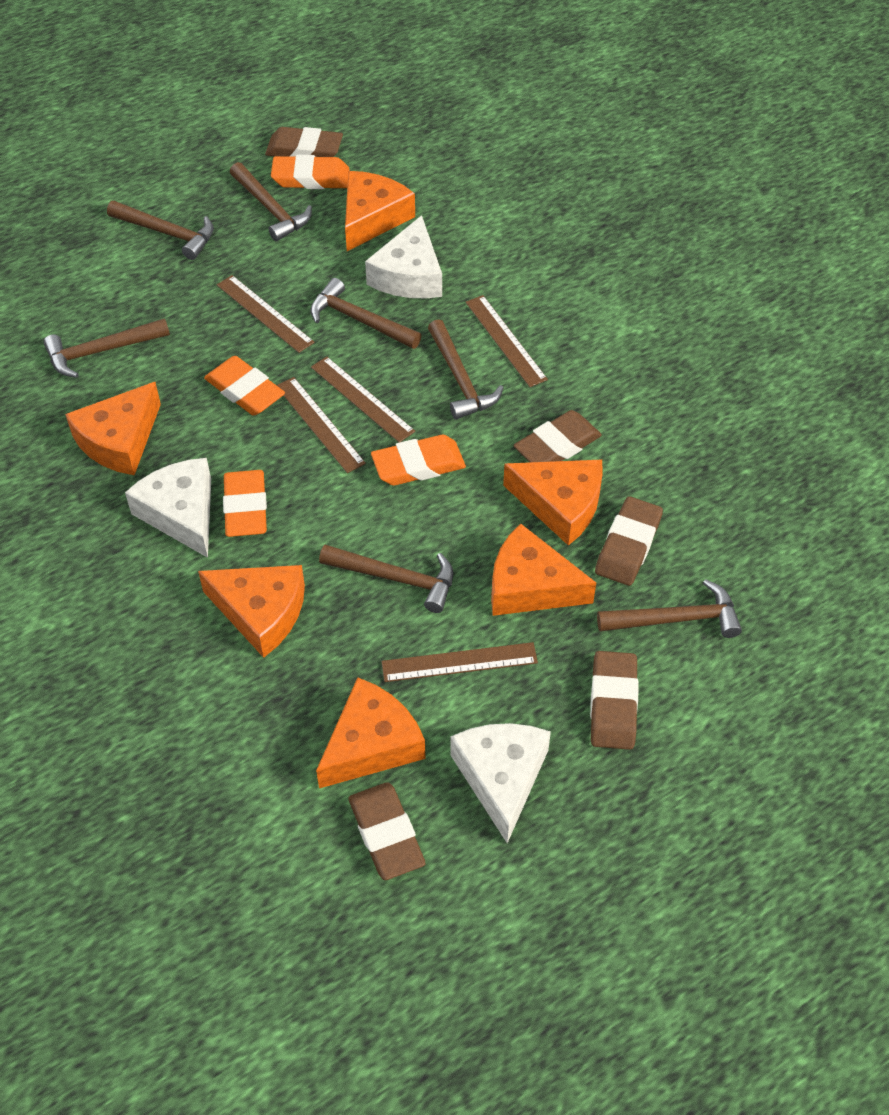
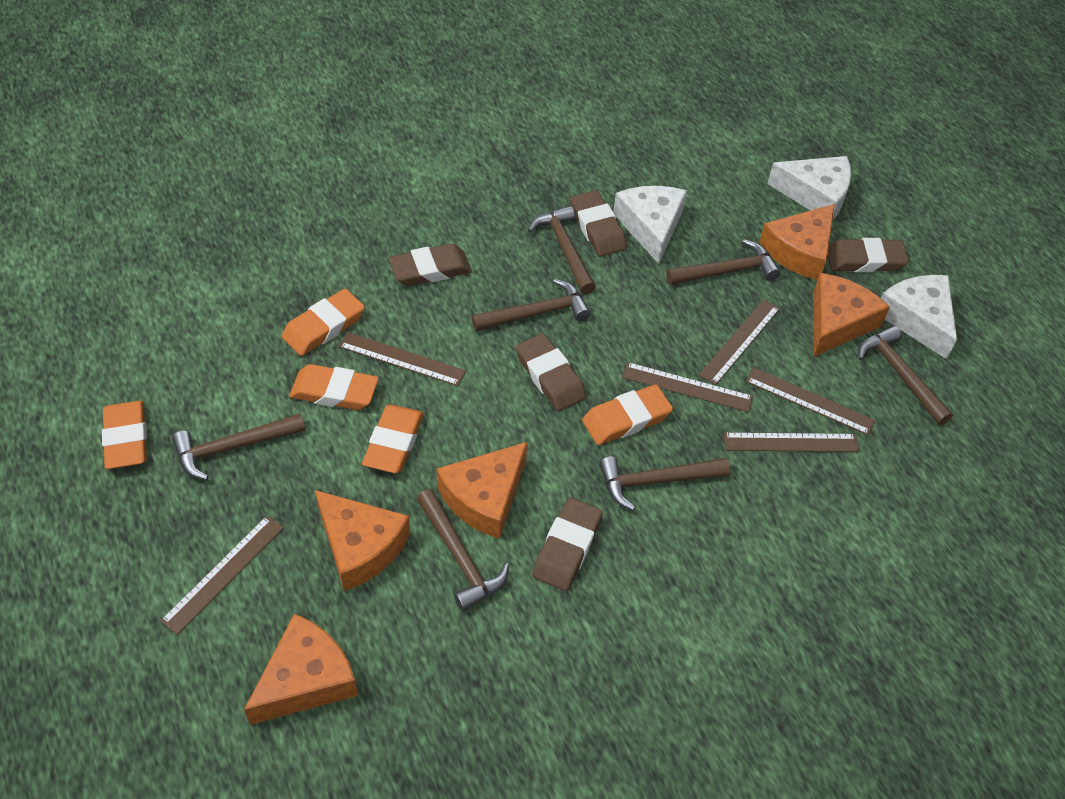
brown ruler: [217,275,315,353] [277,377,366,473] [311,356,415,442] [381,642,538,682] [465,295,548,387] = 5 -> [160,516,284,635] [339,332,466,386] [622,362,753,412] [699,299,780,385] [723,432,859,452] [746,367,876,435] = 6
orange cheese: [65,382,161,475] [198,565,305,658] [316,677,425,788] [345,171,415,251] [491,523,596,616] [503,460,603,546] = 6 -> [244,613,358,725] [315,490,410,591] [436,442,527,539] [759,204,835,280] [813,273,890,357] = 5
orange eraser: [204,356,285,416] [223,470,267,537] [271,155,350,189] [371,435,466,486] = 4 -> [102,401,147,469] [282,289,365,356] [289,364,379,410] [362,405,424,473] [582,384,673,445] = 5

